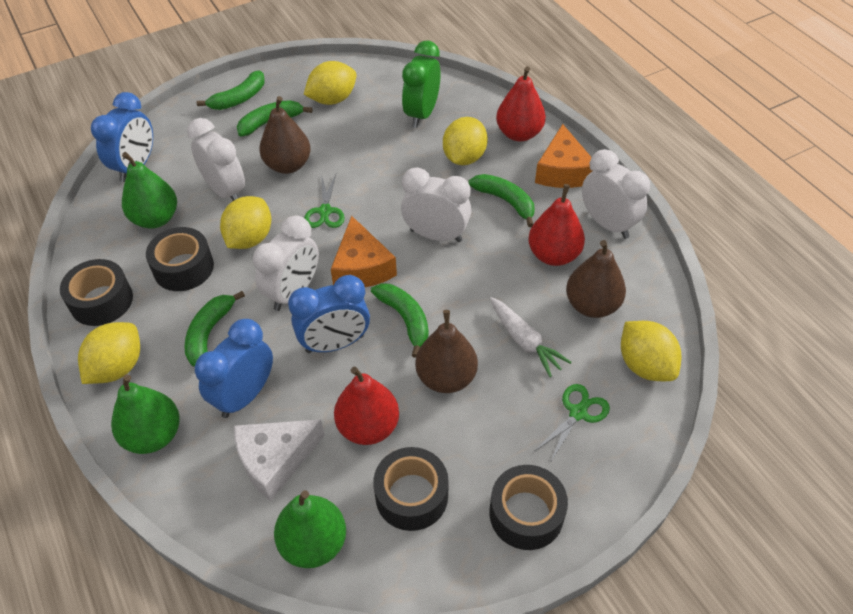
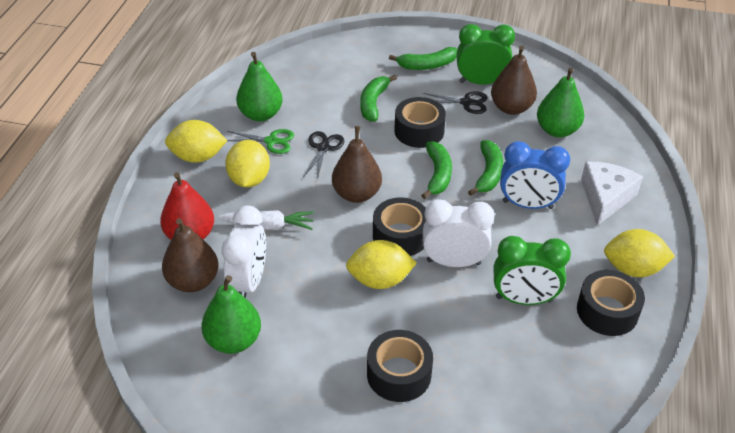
black scissors: none = 0 -> [303,131,345,179] [423,91,487,114] = 2
blue clock: [91,92,153,182] [195,319,273,418] [288,275,370,353] = 3 -> [500,141,570,209] = 1
green banana: [184,291,245,367] [197,70,265,110] [237,100,312,136] [371,283,429,358] [468,174,535,227] = 5 -> [360,75,397,122] [389,47,457,70] [421,141,452,199] [468,140,503,196] = 4
green clock: [402,41,441,128] = 1 -> [457,24,515,85] [494,236,571,305] = 2
green scissors: [304,174,345,228] [535,384,610,463] = 2 -> [227,129,294,154] = 1
orange cheese: [331,216,397,287] [535,124,592,188] = 2 -> none = 0
red pear: [334,367,399,445] [496,66,546,141] [528,184,585,266] = 3 -> [160,172,214,240] = 1
white clock: [187,118,245,201] [253,216,319,311] [401,167,471,242] [582,149,650,239] = 4 -> [222,206,266,298] [423,199,495,267] = 2
yellow lemon: [78,322,140,384] [220,196,271,249] [304,61,357,105] [443,117,488,165] [621,321,681,381] = 5 -> [165,120,227,163] [225,140,270,188] [346,240,417,289] [604,229,675,277] = 4

